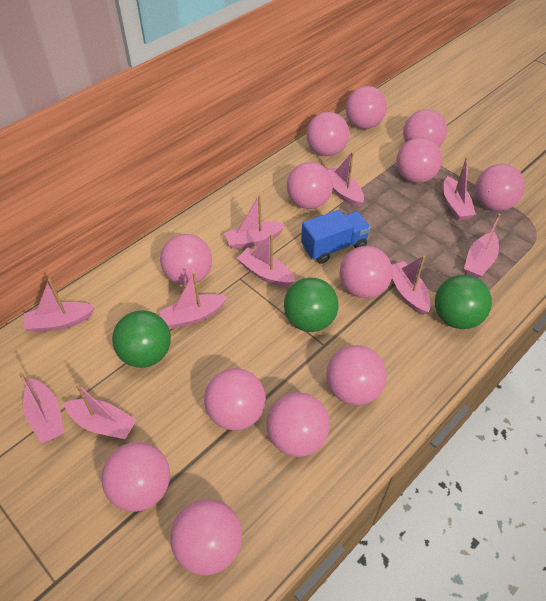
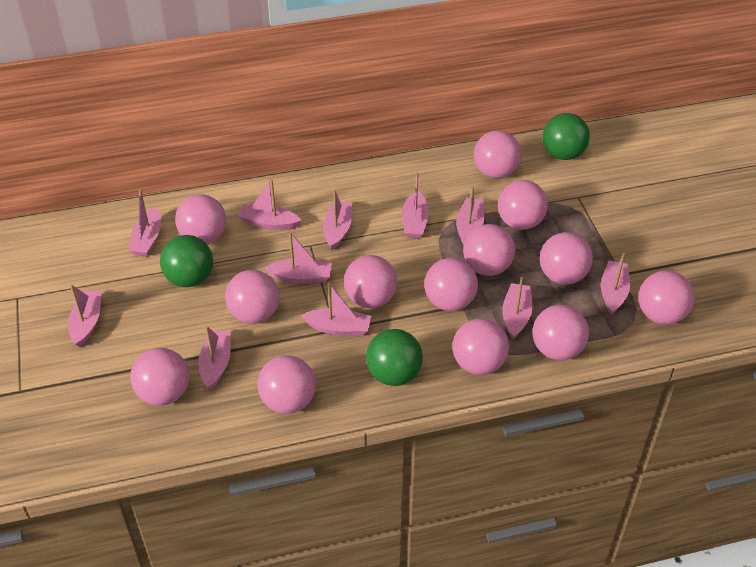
blue truck: [301,210,371,264] = 1 -> none = 0
pink boat: [19,372,64,444] [24,279,95,332] [64,383,136,439] [159,272,227,329] [224,195,285,249] [237,234,295,287] [328,152,364,208] [392,255,431,315] [443,157,476,220] [464,213,501,278] = 10 -> [68,284,102,347] [129,189,161,256] [198,326,231,390] [238,179,301,230] [264,232,332,284] [301,283,371,336] [323,190,352,250] [402,172,429,238] [456,187,485,245] [502,277,532,339] [601,253,630,314] = 11

